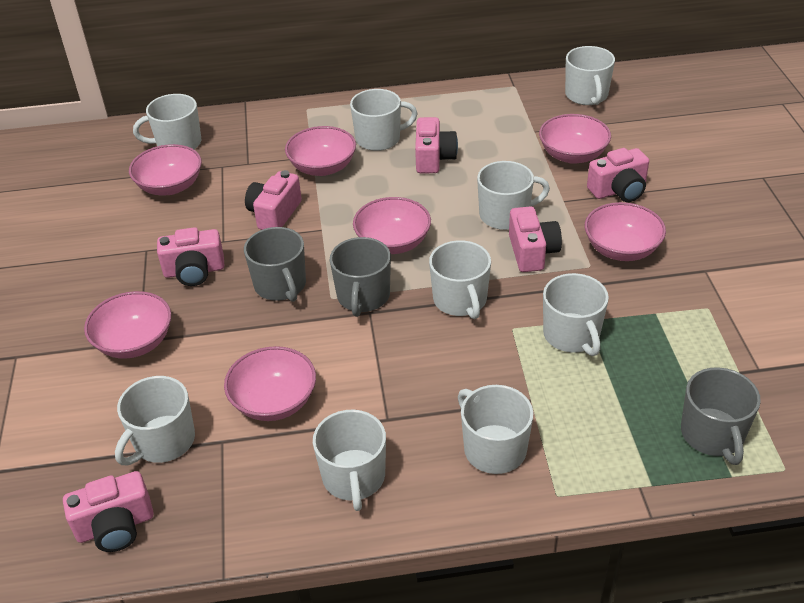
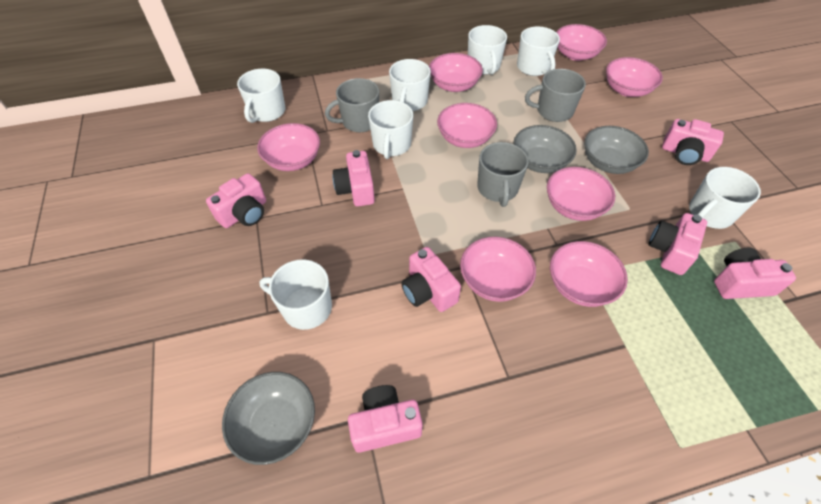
grey bowl: none = 0 -> [222,372,315,465] [513,125,577,173] [584,126,649,174] = 3
pink bowl: [84,291,171,359] [129,144,202,196] [224,346,316,421] [285,126,356,176] [353,197,431,254] [539,114,611,164] [585,202,666,261] = 7 -> [257,123,320,171] [429,53,483,92] [437,103,497,148] [460,237,536,302] [547,167,615,221] [550,241,628,307] [556,24,607,61] [606,57,663,97] = 8
pink camera: [63,471,154,552] [157,227,224,286] [245,170,302,230] [415,117,458,173] [509,206,562,272] [587,148,649,202] = 6 -> [206,173,266,228] [333,150,375,206] [348,385,423,453] [401,247,461,312] [649,213,707,275] [662,119,724,165] [714,247,796,299] = 7
white mug: [115,376,195,465] [133,94,201,149] [313,410,386,511] [350,89,418,151] [429,240,491,319] [458,385,533,474] [477,161,550,230] [543,273,609,356] [565,46,615,105] = 9 -> [237,69,286,123] [259,259,332,330] [368,100,413,159] [389,59,431,111] [468,25,507,75] [517,26,560,76] [689,167,761,229] = 7

